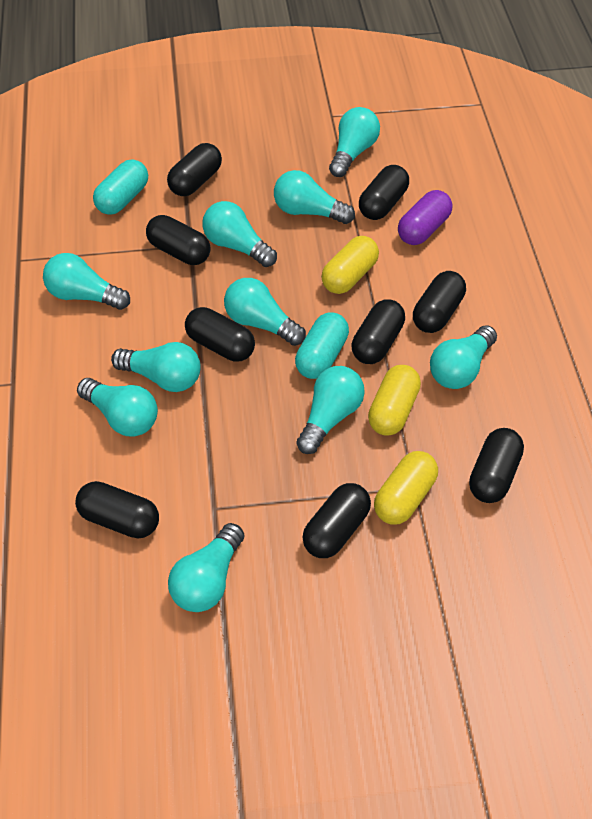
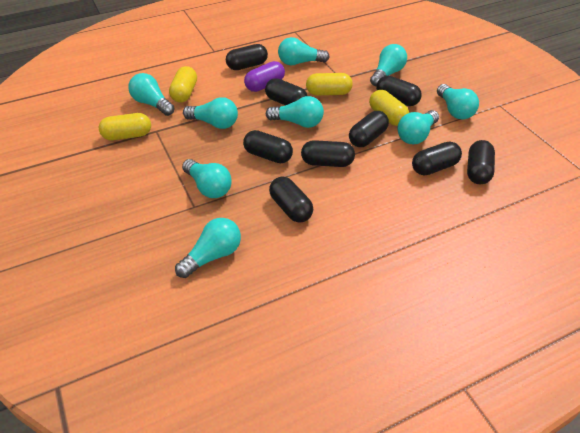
turquoise capsule: [93,159,148,215] [295,312,349,379] = 2 -> none = 0
turquoise light bulb: [43,253,130,310] [77,378,158,437] [111,342,201,392] [168,523,244,612] [202,201,277,267] [224,278,306,346] [274,170,355,224] [296,366,365,454] [329,107,380,177] [430,325,497,389] = 10 -> [128,73,175,116] [175,218,241,278] [182,159,232,198] [183,97,238,129] [266,96,324,128] [278,37,330,65] [370,44,407,86] [397,110,439,144] [437,84,479,120] = 9
yellow capsule: [321,236,379,294] [368,365,421,436] [374,451,438,525] = 3 -> [99,113,151,140] [169,66,197,102] [306,73,353,96] [369,90,409,126] = 4

